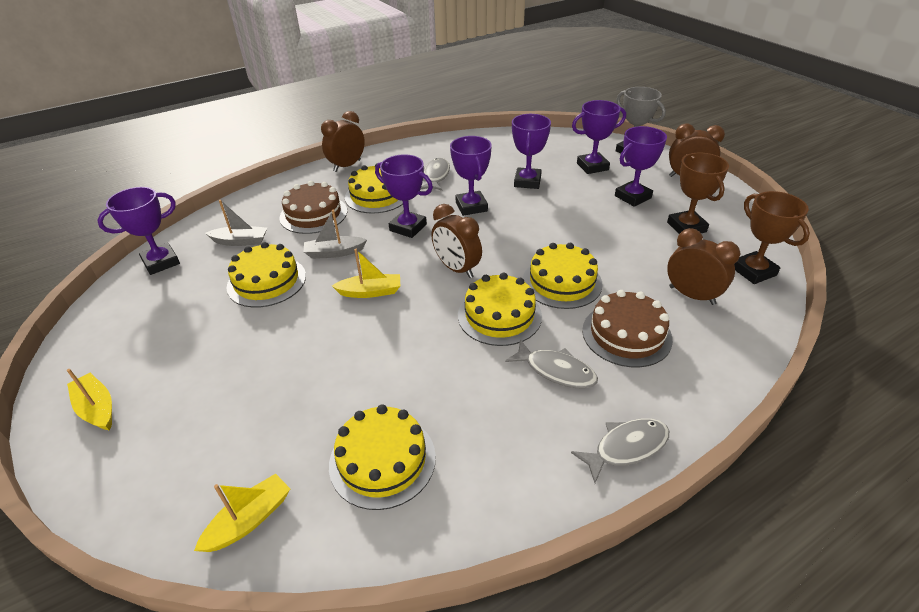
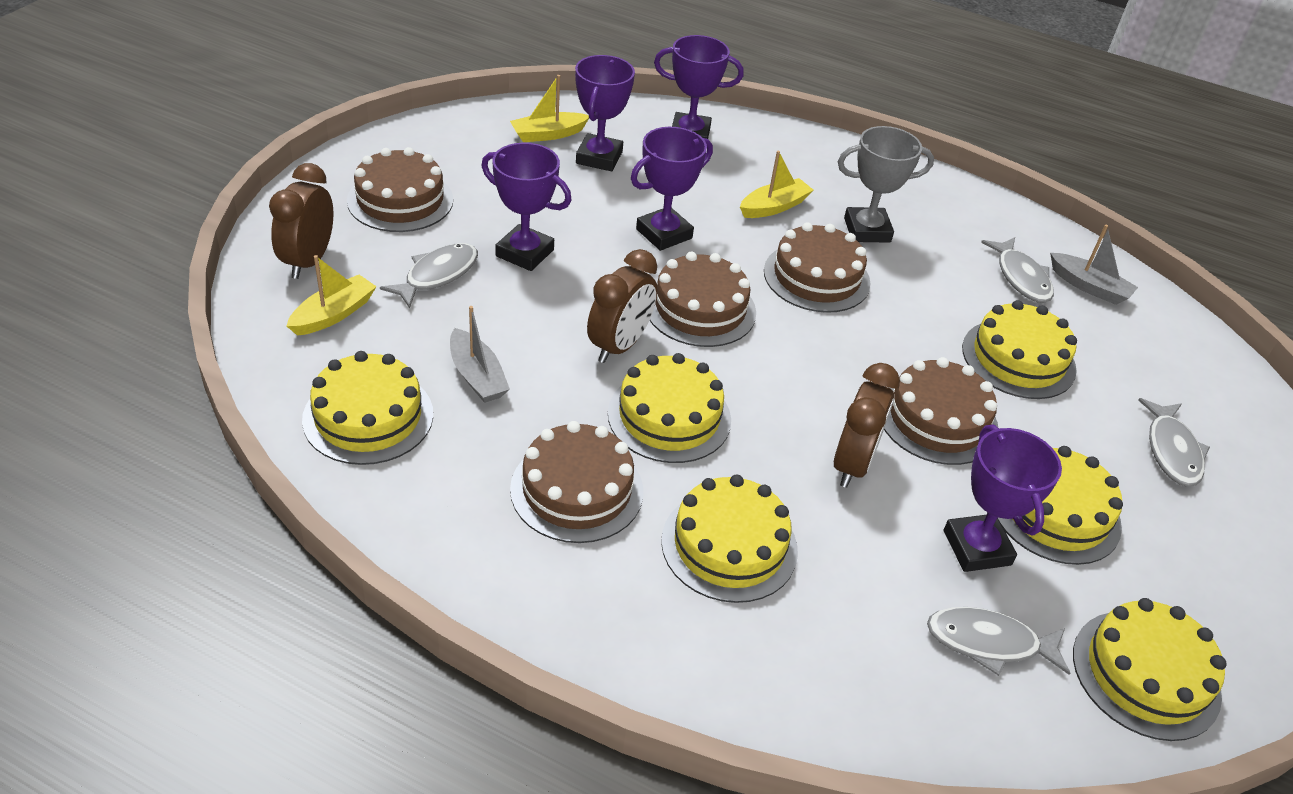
brown cake: [279,181,347,234] [582,290,673,368] = 2 -> [347,147,453,232] [510,421,643,543] [650,252,756,347] [764,222,870,313] [884,357,998,465] = 5
brown clock: [321,111,365,172] [431,204,482,278] [667,228,740,305] [669,123,725,177] = 4 -> [269,163,333,279] [587,249,657,363] [834,363,900,488] = 3
brown trophy: [667,153,729,234] [734,191,810,284] = 2 -> none = 0
grey fish: [421,158,450,191] [505,339,598,388] [571,418,669,483] = 3 -> [380,243,478,308] [927,607,1070,676] [981,237,1054,303] [1138,398,1210,487] = 4
purple trophy: [97,187,180,275] [375,154,433,238] [450,136,492,216] [512,114,551,189] [572,100,626,174] [615,126,667,207] = 6 -> [481,143,571,271] [575,55,635,171] [631,127,713,251] [654,35,744,139] [943,424,1062,572] = 5
yellow cake: [227,242,306,308] [329,404,436,510] [345,163,403,214] [458,273,542,346] [523,243,603,309] = 5 -> [302,351,433,465] [608,353,731,463] [661,475,798,603] [962,300,1077,399] [998,446,1123,565] [1073,598,1226,741] = 6

